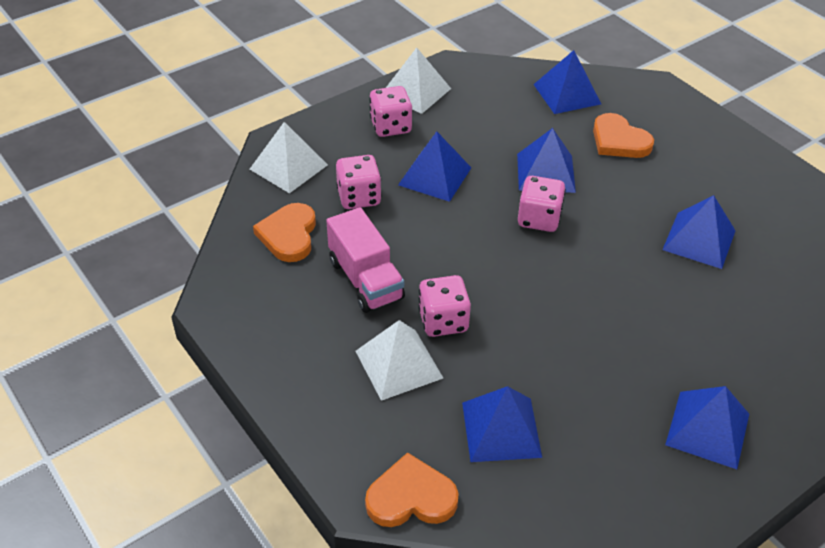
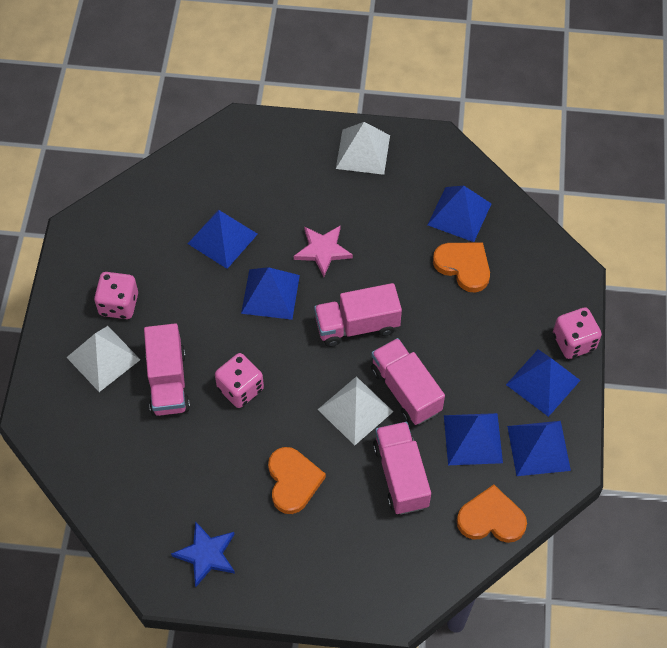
blue star: none = 0 -> [171,521,235,587] = 1
pink dice: [336,155,382,209] [369,86,412,137] [418,275,471,337] [518,176,566,232] = 4 -> [94,272,138,319] [215,353,264,408] [553,307,602,359] = 3
pink star: none = 0 -> [294,226,353,277] = 1
pink truck: [326,207,405,313] = 1 -> [144,323,190,416] [314,283,402,347] [371,338,445,425] [373,422,431,514] = 4

